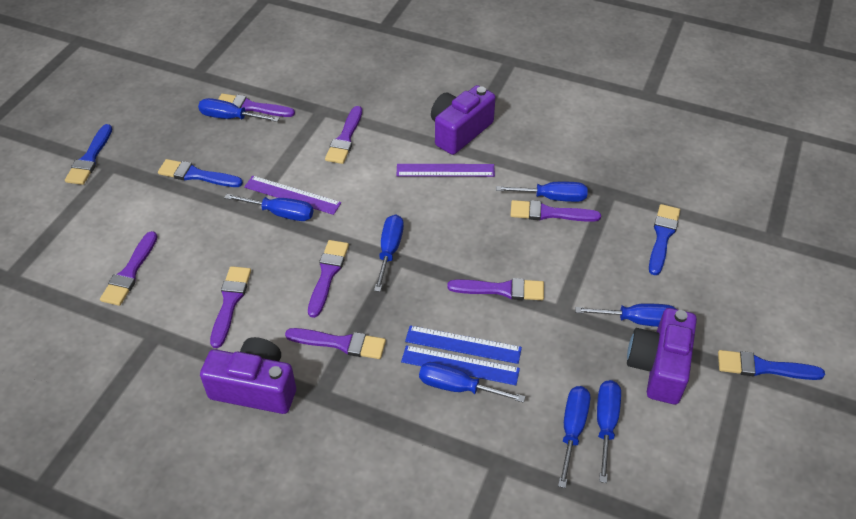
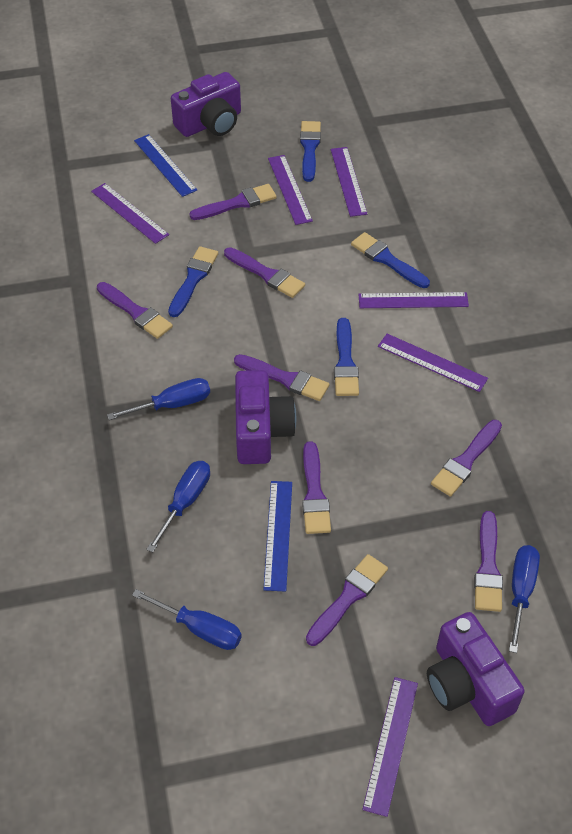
blue screwdriver: [198,98,279,122] [224,194,313,221] [374,215,404,292] [419,362,526,403] [496,182,588,202] [558,386,590,488] [575,303,676,327] [597,380,621,483] = 8 -> [107,378,210,420] [132,589,242,650] [146,461,210,553] [509,545,540,653] = 4
purple ruler: [244,176,341,215] [397,164,495,177] = 2 -> [91,183,169,244] [268,155,313,225] [331,147,367,217] [358,292,469,308] [362,677,418,817] [378,334,488,392] = 6

